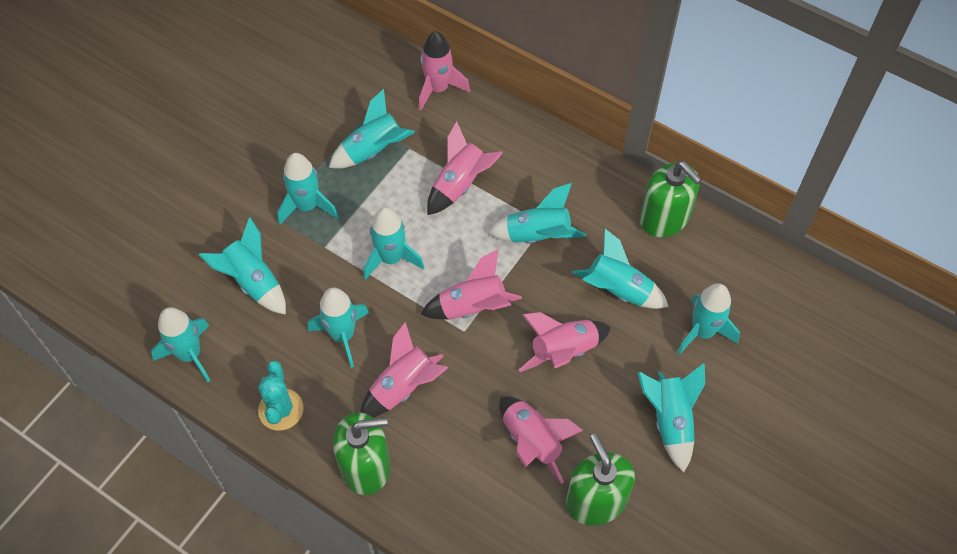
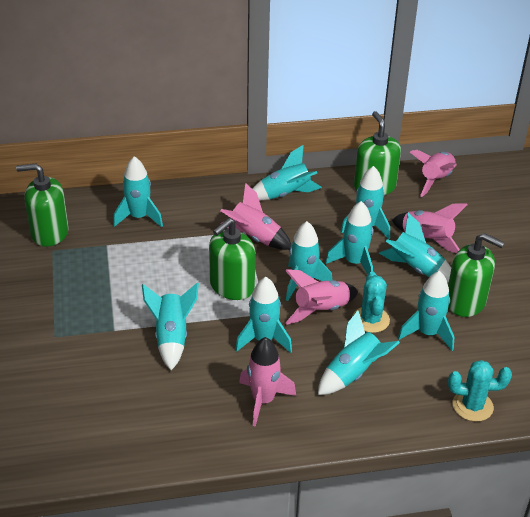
green soap dispenser: [333,412,390,495] [566,434,635,526] [640,161,702,237] = 3 -> [16,163,69,247] [209,218,255,300] [354,111,401,195] [448,233,504,317] = 4
pink rocket: [360,322,448,418] [419,31,470,111] [421,249,522,319] [427,121,503,215] [499,396,584,484] [519,312,611,372] = 6 -> [220,183,291,250] [239,337,296,427] [285,269,358,325] [392,203,468,253] [410,150,457,197] = 5
turquoise cactus: [258,361,304,431] = 1 -> [353,271,390,333] [448,360,512,422] = 2

